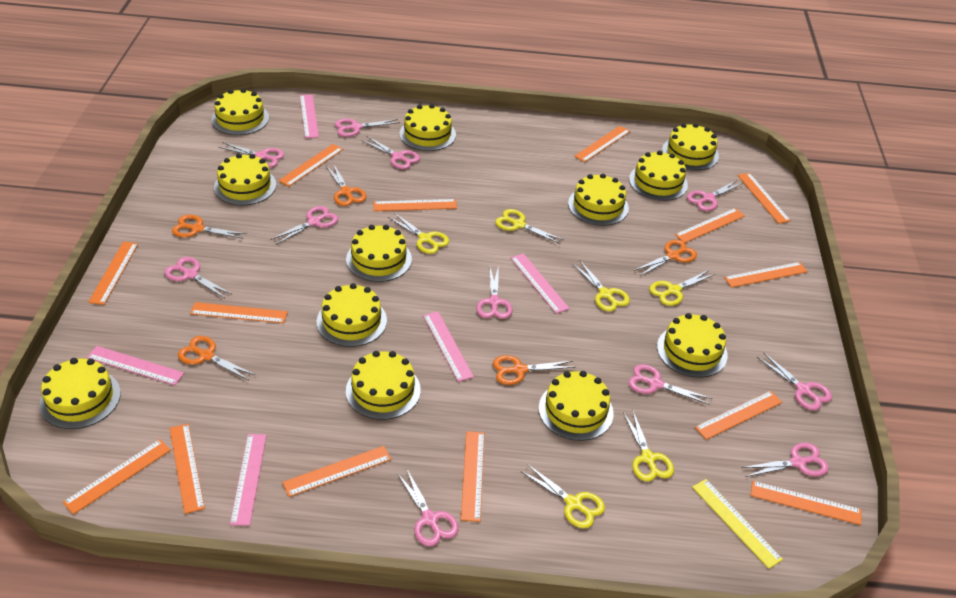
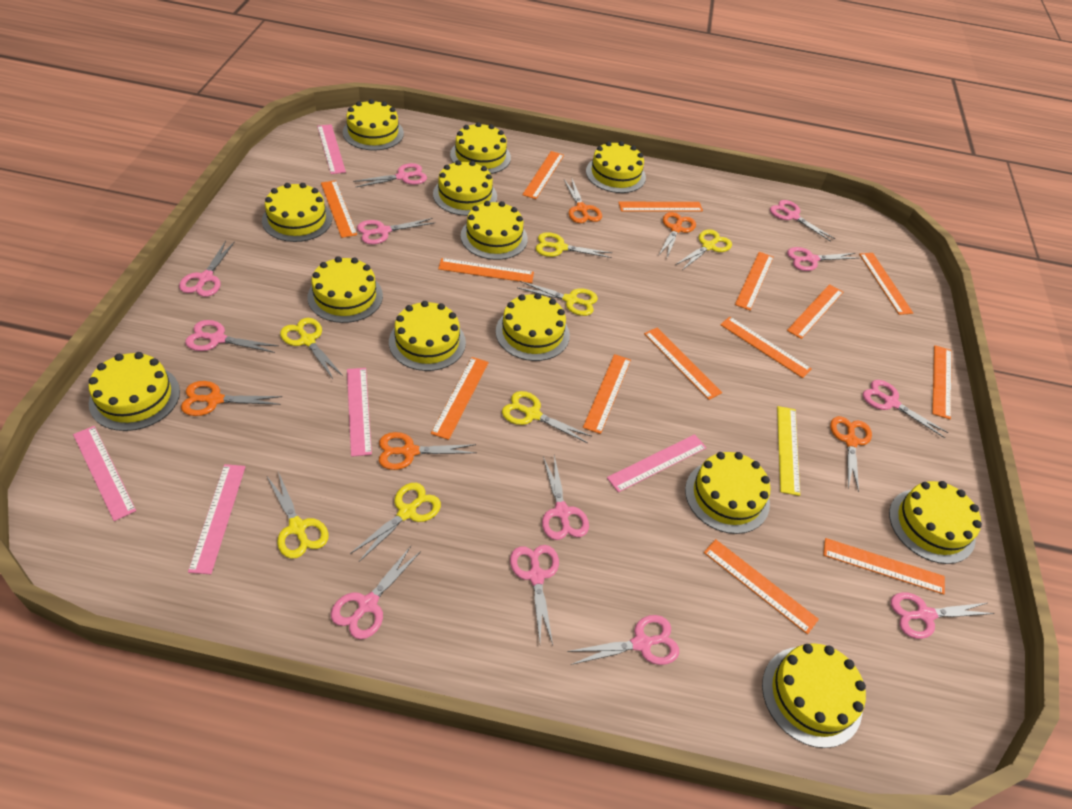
pink scissors: [165,257,231,298] [219,142,284,168] [271,206,338,245] [335,118,400,137] [362,136,420,169] [397,470,459,546] [476,265,513,319] [628,364,713,405] [687,180,743,211] [741,443,829,477] [757,353,832,411] = 11 -> [179,241,235,297] [185,320,278,353] [331,546,421,639] [353,163,427,187] [357,218,434,244] [510,545,559,645] [542,455,589,540] [567,615,679,665] [770,200,835,242] [787,247,857,271] [863,380,949,438] [891,592,994,639] = 12
yellow cake: [39,358,121,429] [211,88,269,135] [214,154,276,205] [317,283,387,347] [346,225,412,282] [346,351,421,420] [399,104,456,151] [539,371,614,441] [568,174,629,226] [629,151,688,201] [657,313,728,378] [662,123,719,171] = 12 -> [88,352,180,431] [262,183,332,242] [307,256,383,323] [343,99,404,151] [389,301,466,371] [433,160,497,216] [450,122,511,174] [461,201,528,260] [496,293,570,361] [586,141,646,193] [685,452,770,534] [762,643,866,748] [889,481,982,564] = 13
yellow scissors: [388,213,449,254] [495,209,564,244] [520,464,605,528] [573,261,630,312] [623,411,674,482] [649,270,715,306] = 6 -> [267,472,329,559] [280,318,343,379] [350,483,441,562] [502,391,591,443] [518,281,598,316] [536,232,612,258] [675,229,732,270] = 7

